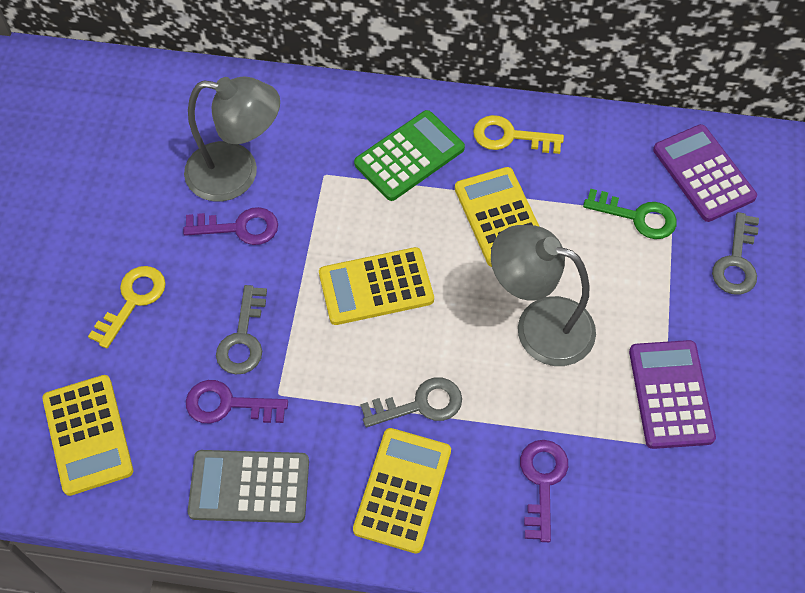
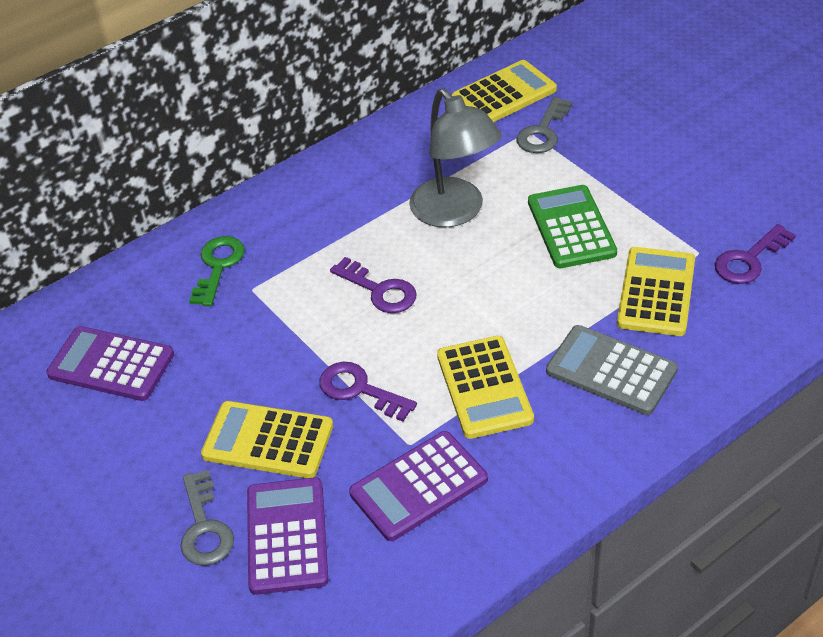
grey key: [216,285,267,375] [361,377,462,427] [712,212,759,295] = 3 -> [181,470,234,566] [516,97,572,153] = 2
grey lamp: [184,76,280,201] [491,225,596,366] = 2 -> [409,89,501,227] = 1
purple calculator: [629,340,716,449] [653,124,757,222] = 2 -> [46,326,174,401] [247,477,328,595] [349,431,488,541] = 3
yellow key: [88,266,166,349] [473,115,564,154] = 2 -> none = 0

